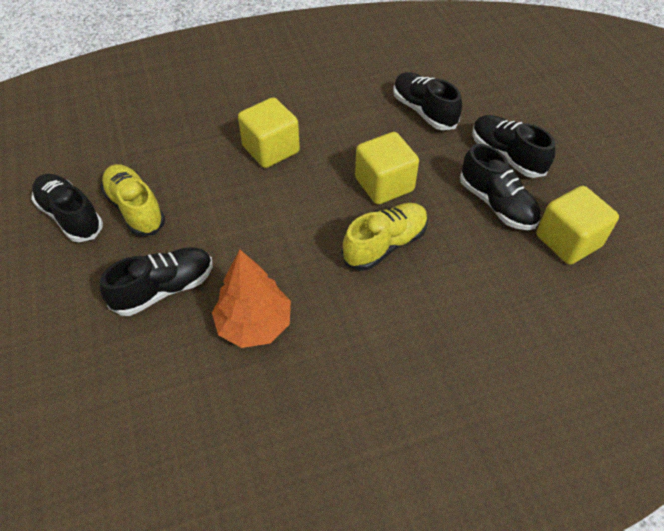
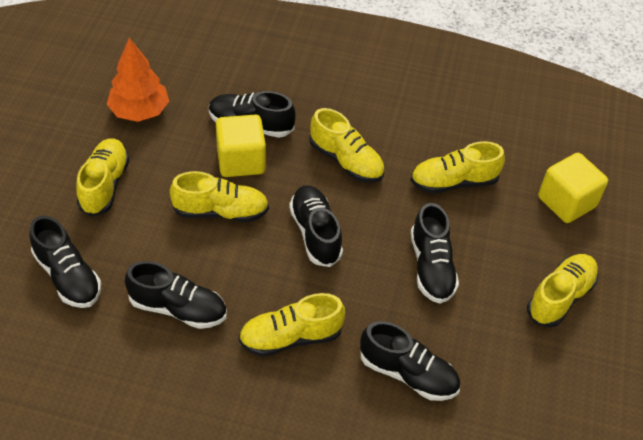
black shoe: [31,174,103,242] [100,247,212,316] [393,72,462,130] [460,144,541,230] [472,115,555,178] = 5 -> [29,216,101,308] [125,261,227,329] [209,91,296,138] [289,185,343,267] [360,321,460,401] [411,203,459,304] = 6
yellow cube: [238,97,300,168] [355,132,419,205] [536,186,619,265] = 3 -> [216,114,266,177] [538,153,608,223] = 2
yellow shoe: [100,164,165,237] [342,203,428,271] = 2 -> [76,138,130,217] [170,171,269,222] [239,293,345,357] [309,108,384,183] [410,141,505,194] [527,254,599,327] = 6

